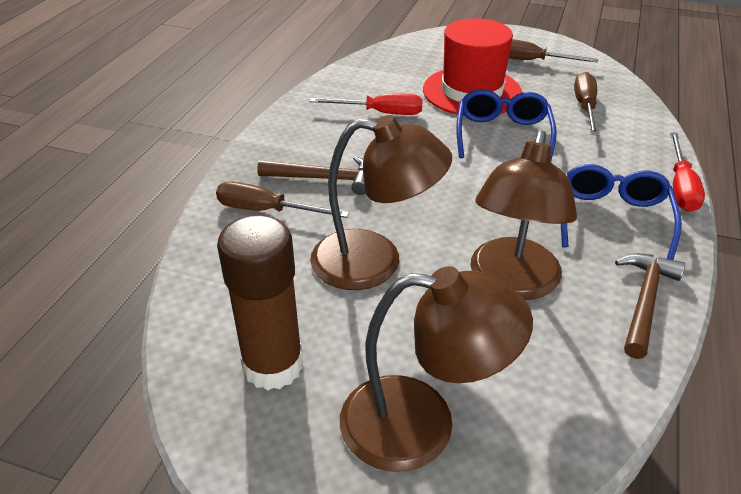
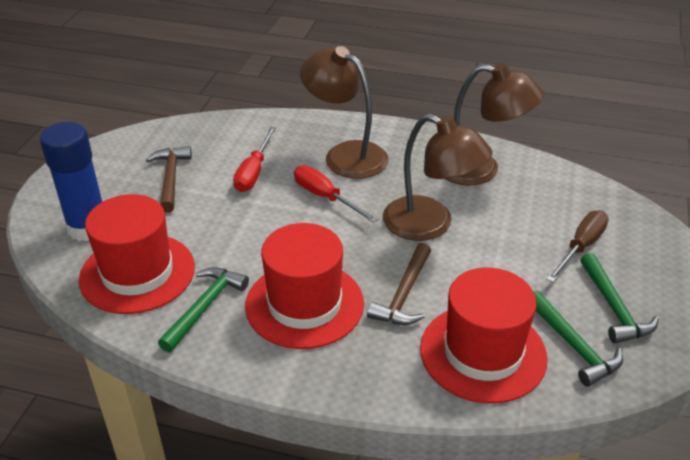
blue glasses: [456,89,557,162] [561,164,682,260] = 2 -> none = 0
blue glue stick: none = 0 -> [40,122,102,241] = 1
brown glue stick: [217,215,303,390] = 1 -> none = 0
brown screwdriver: [216,181,349,218] [509,39,598,63] [574,72,598,135] = 3 -> [546,210,609,282] = 1
green hammer: none = 0 -> [158,267,249,353] [533,290,623,387] [581,253,659,343] = 3
red hat: [423,18,522,116] = 1 -> [79,194,195,314] [245,223,364,349] [420,267,547,404] = 3

